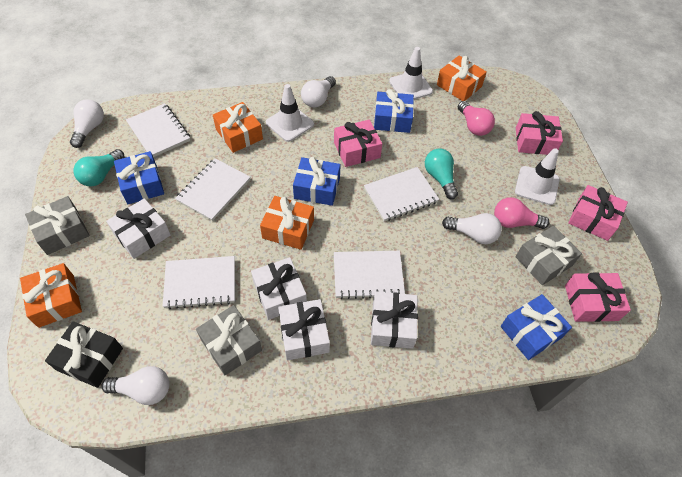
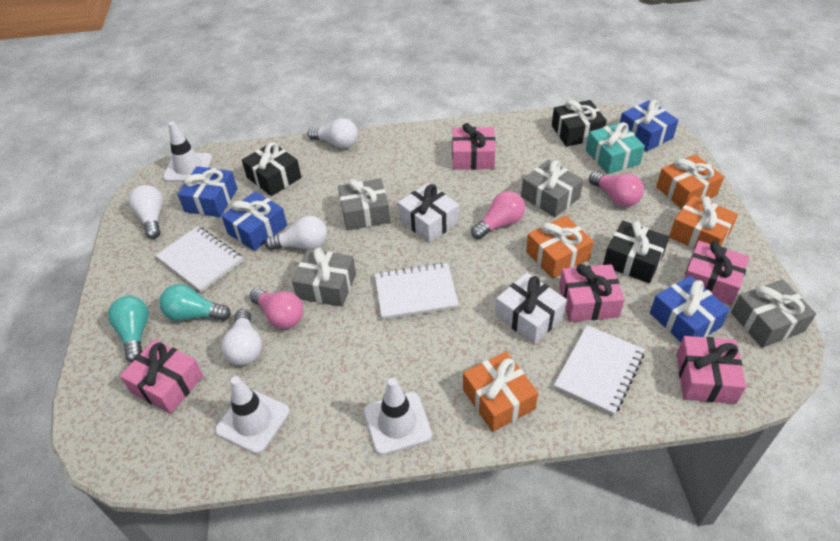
black gift: [45,321,123,388] = 1 -> [242,142,301,196] [552,100,607,147] [603,221,669,283] = 3
grey gift: [25,196,89,255] [196,305,262,375] [516,226,582,285] = 3 -> [292,247,356,307] [338,178,391,231] [521,160,583,217] [731,279,816,348] = 4
pink gift: [334,120,382,167] [516,111,563,155] [565,273,631,322] [568,185,628,241] = 4 -> [120,339,203,414] [452,123,496,170] [559,264,625,322] [677,336,746,404] [684,241,749,305] = 5
pink light bulb: [458,101,495,136] [494,197,550,229] = 2 -> [250,288,304,329] [471,191,525,239] [589,172,644,207] = 3
turquoise gift: none = 0 -> [586,122,645,174] = 1
white gift: [106,198,171,259] [251,257,307,320] [278,299,330,360] [371,292,418,349] = 4 -> [398,183,459,243] [495,273,567,344] = 2
white notebook: [126,103,190,157] [163,256,235,309] [175,158,250,221] [334,251,405,299] [364,167,439,222] = 5 -> [155,226,243,292] [375,262,459,320] [554,325,645,416] = 3

